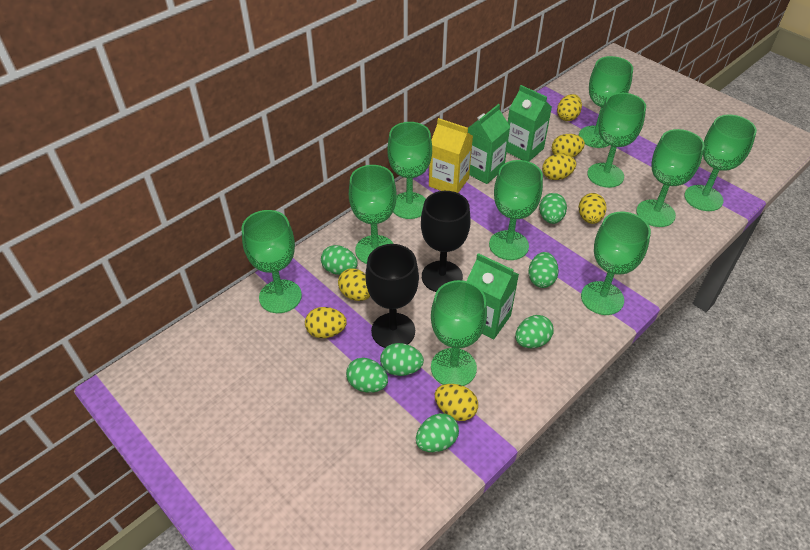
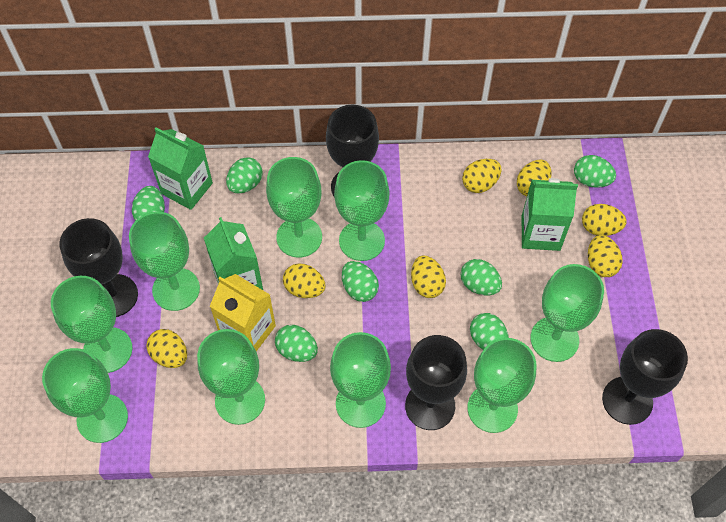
black goblet: [365,244,419,348] [421,191,471,292] = 2 -> [60,218,138,317] [326,105,379,196] [405,335,467,430] [602,329,688,425] = 4
green goblet: [241,210,302,313] [349,165,397,264] [387,122,432,219] [431,280,487,386] [489,160,543,260] [579,56,633,148] [581,212,651,315] [587,93,646,188] [636,129,705,227] [684,115,757,211] = 10 -> [42,348,128,443] [51,276,132,373] [129,212,200,311] [197,329,265,425] [266,157,322,258] [330,332,391,428] [334,160,389,261] [467,338,536,433] [530,264,604,362] = 9

